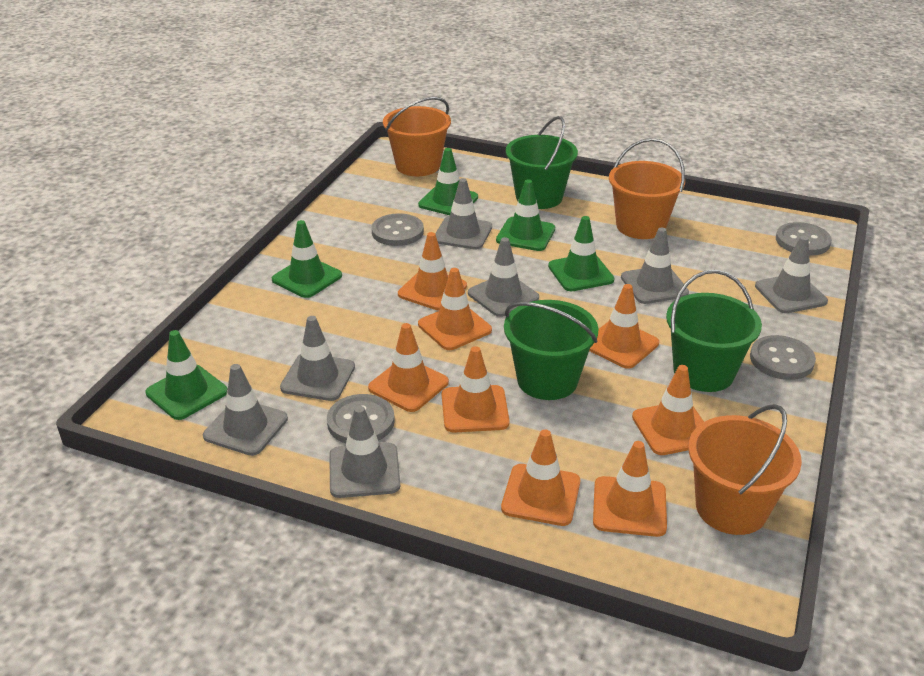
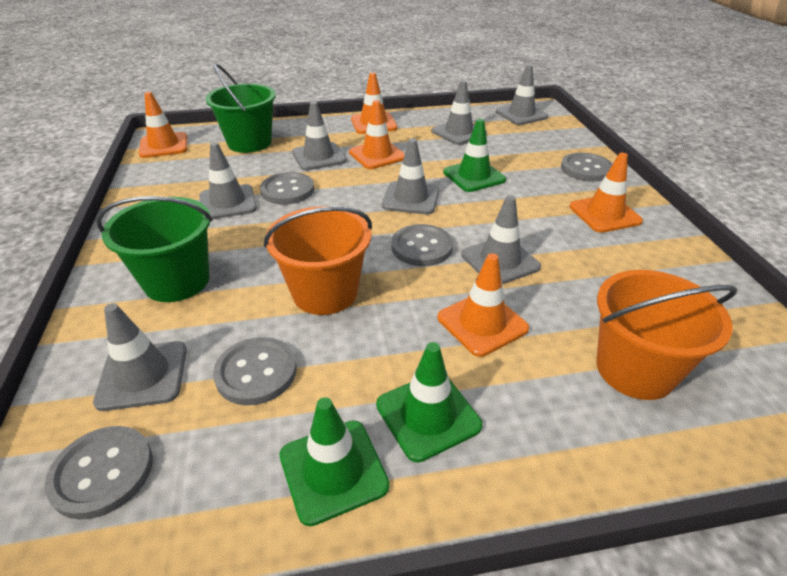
green bucket: [504,300,598,400] [506,116,578,209] [666,270,762,392] = 3 -> [97,196,213,302] [205,63,276,153] = 2
green traffic cone: [145,330,228,420] [272,220,342,298] [418,148,478,215] [496,179,555,251] [548,216,614,291] = 5 -> [279,397,390,526] [376,342,483,462] [443,119,506,192] = 3
grey button: [327,394,395,443] [371,213,424,246] [750,335,816,380] [776,222,832,256] = 4 -> [45,426,153,520] [213,337,297,405] [260,172,314,205] [391,224,453,266] [561,153,612,182] = 5
orange bucket: [383,97,451,176] [609,138,685,239] [688,404,802,535] = 3 -> [264,206,372,315] [597,270,737,400] = 2
orange traffic cone: [368,323,449,412] [398,232,467,311] [418,268,492,350] [442,346,509,433] [501,429,580,526] [589,284,659,369] [593,441,667,537] [632,365,704,455] = 8 -> [139,92,187,158] [349,100,405,169] [351,72,397,134] [437,253,529,357] [570,153,643,233] = 5

